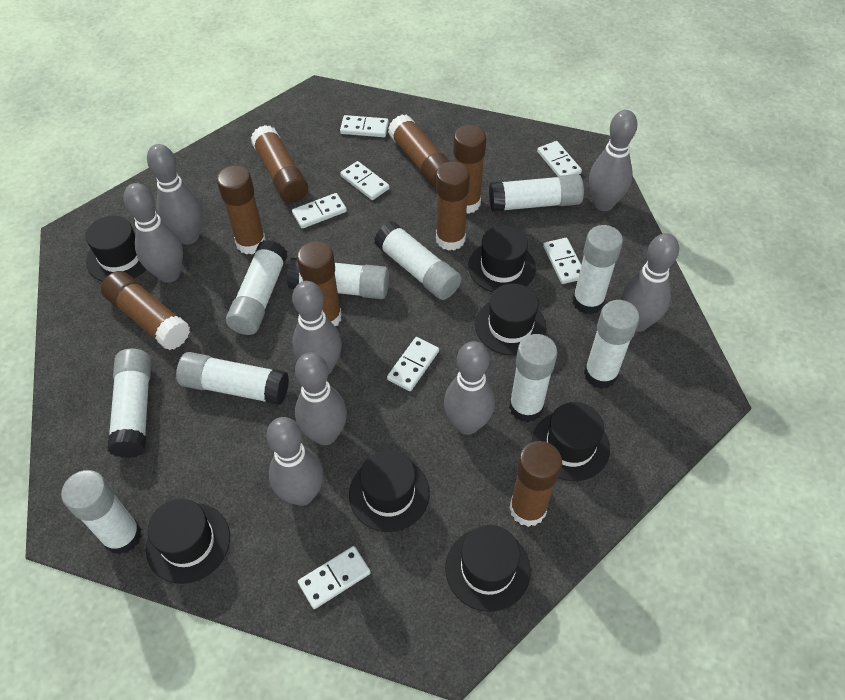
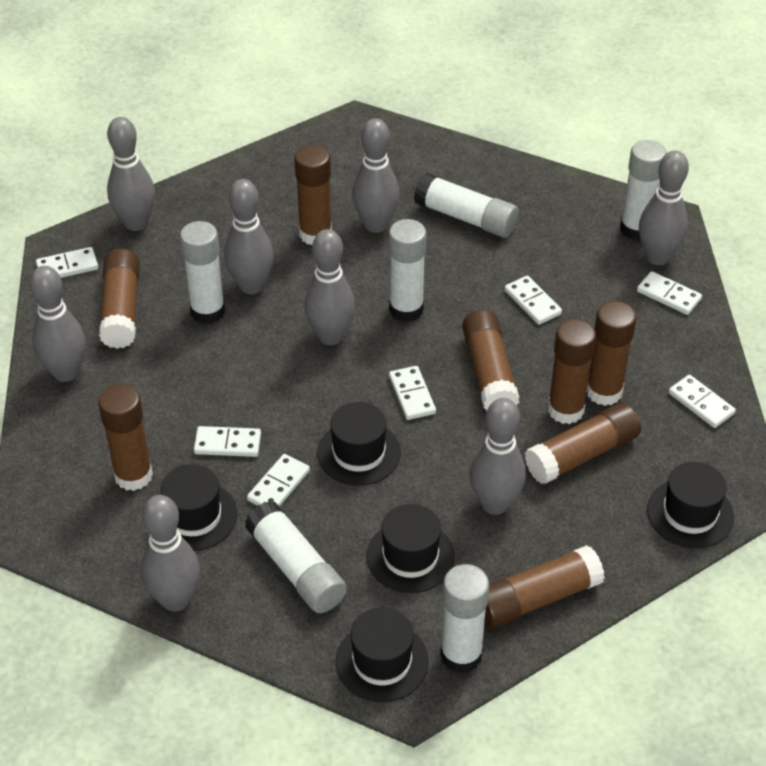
black hat: [85,216,147,282] [146,499,230,584] [349,450,430,532] [445,525,531,612] [468,225,536,292] [475,283,546,355] [532,402,610,481] = 7 -> [161,464,237,551] [317,402,401,486] [336,607,429,702] [367,504,455,593] [647,462,734,548] = 5
white glue stick: [61,470,142,555] [107,349,151,458] [176,352,289,405] [226,240,288,335] [287,258,389,299] [374,221,461,300] [489,174,584,212] [509,334,558,422] [572,225,623,314] [584,300,640,389] = 10 -> [180,221,225,324] [245,501,347,613] [389,219,427,322] [414,173,519,238] [440,564,489,673] [620,140,667,240] = 6

